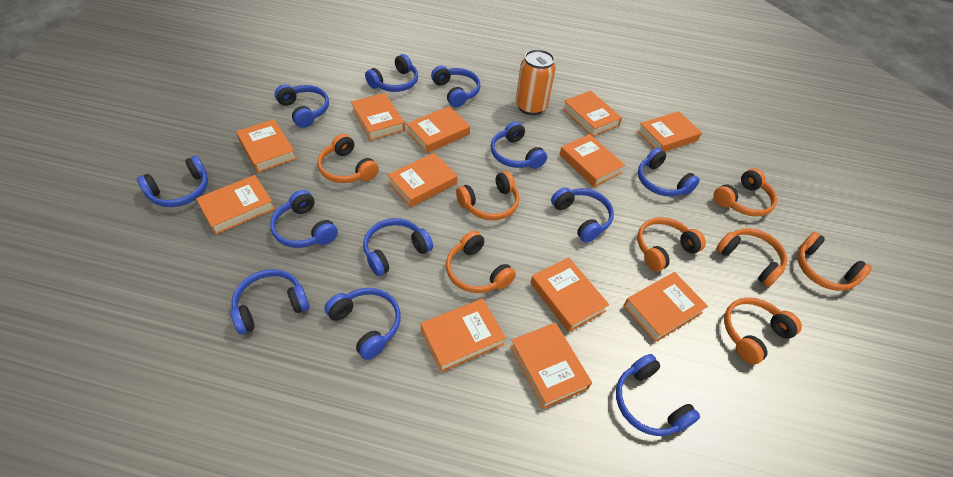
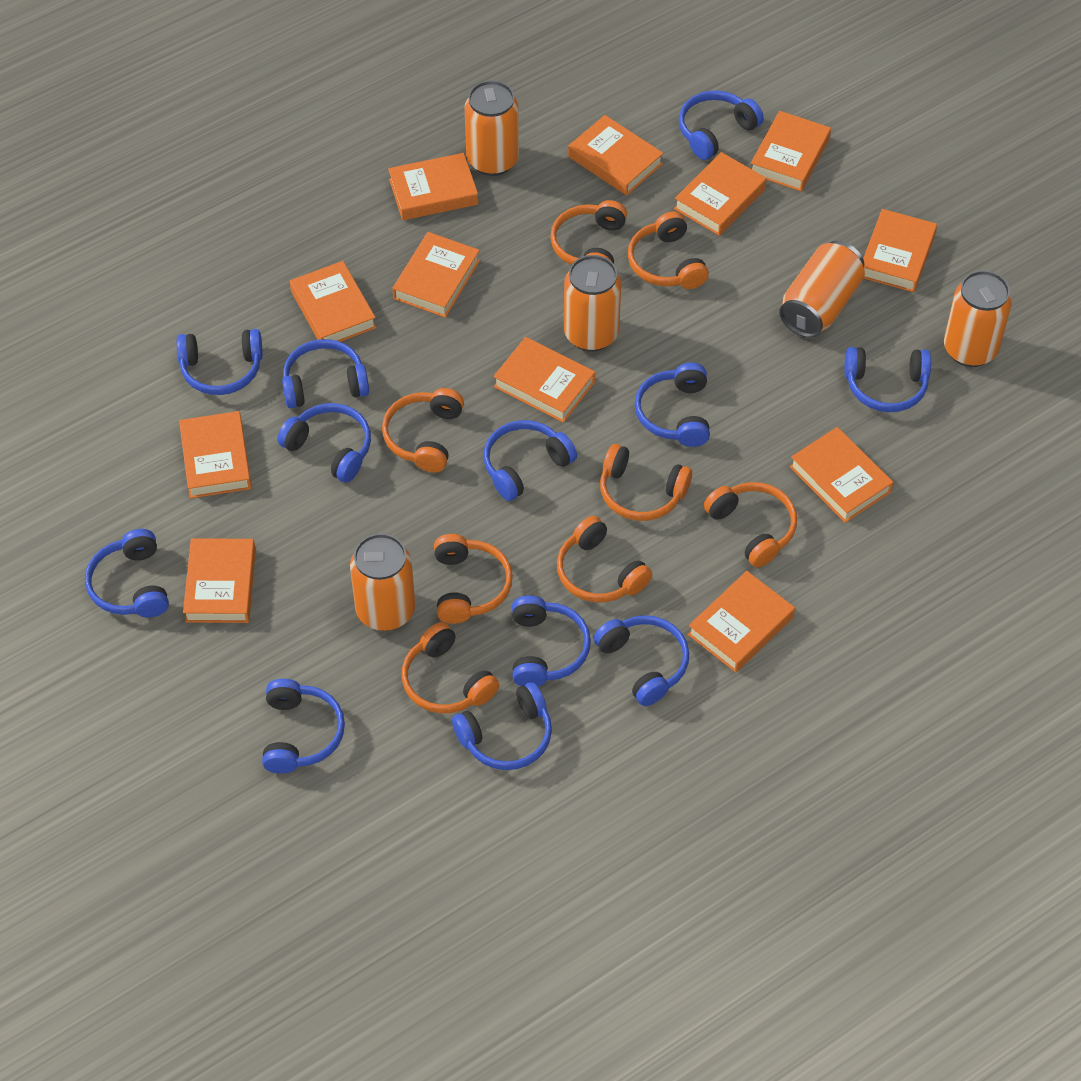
orange can: [516,49,556,115] = 1 -> [350,533,415,631] [464,80,519,176] [564,255,621,352] [779,241,865,338] [944,270,1012,367] = 5

